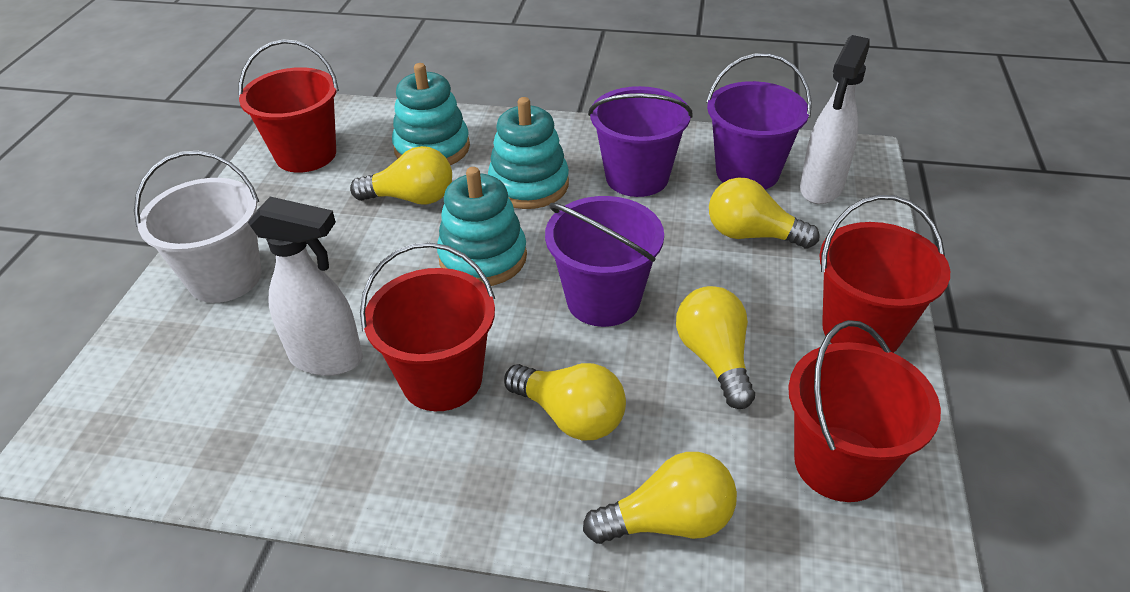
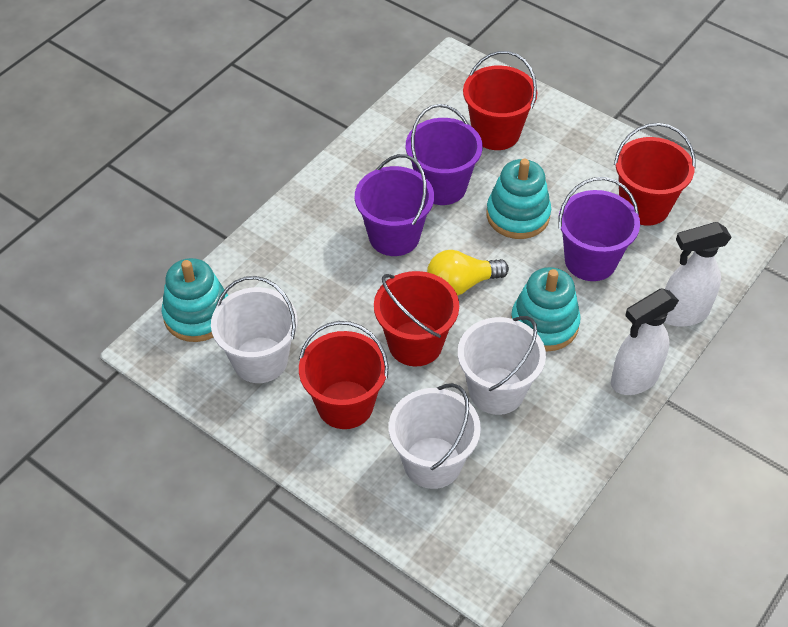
white bucket: [134,151,261,303] = 1 -> [211,276,298,383] [389,383,481,489] [458,316,546,415] = 3
yellow light bulb: [350,146,452,205] [504,363,626,440] [583,452,737,544] [676,286,755,409] [709,177,820,249] = 5 -> [427,250,509,296] = 1

